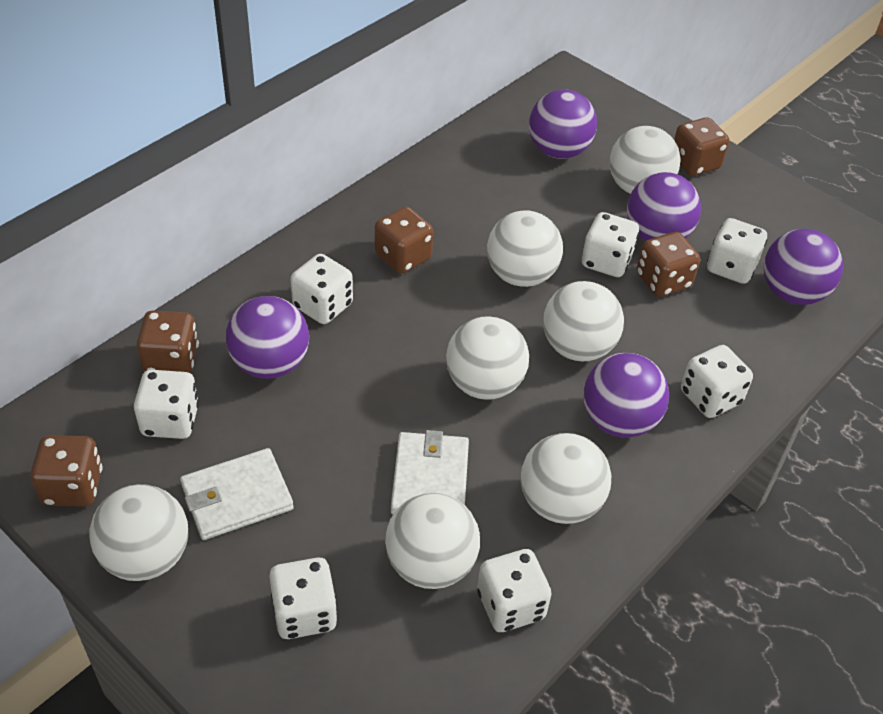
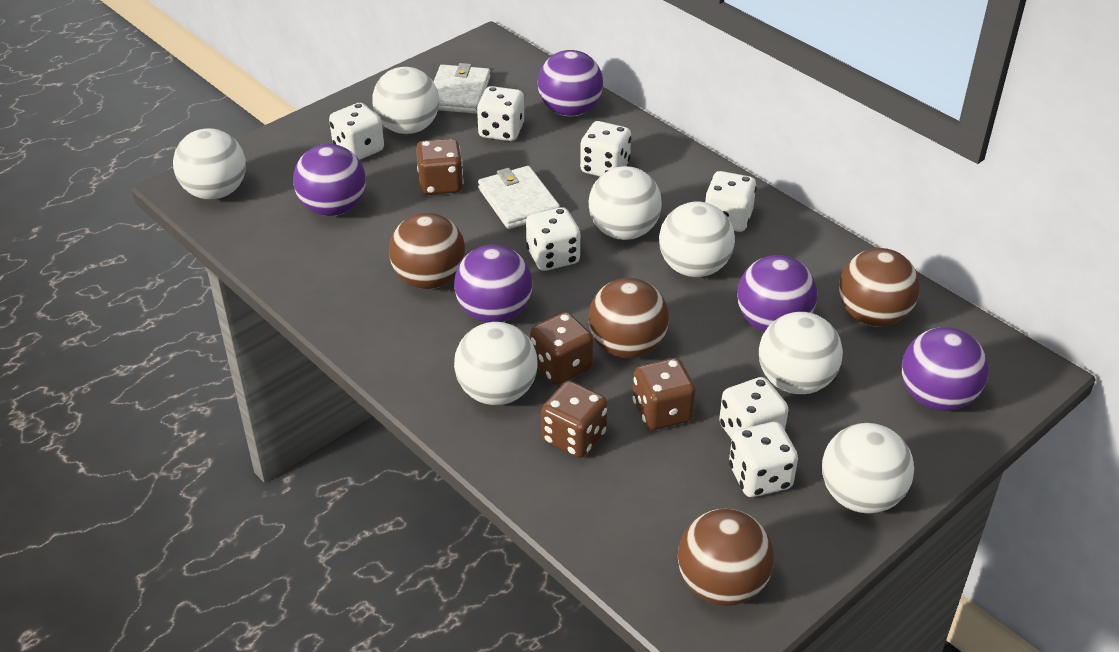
brown ball: none = 0 -> [389,213,466,289] [588,278,669,358] [678,509,774,606] [839,248,920,327] = 4
brown dice: [30,435,103,507] [137,311,199,373] [375,206,433,274] [637,232,700,297] [674,117,729,176] = 5 -> [416,138,464,195] [530,312,593,385] [541,381,608,458] [633,358,696,430] = 4

